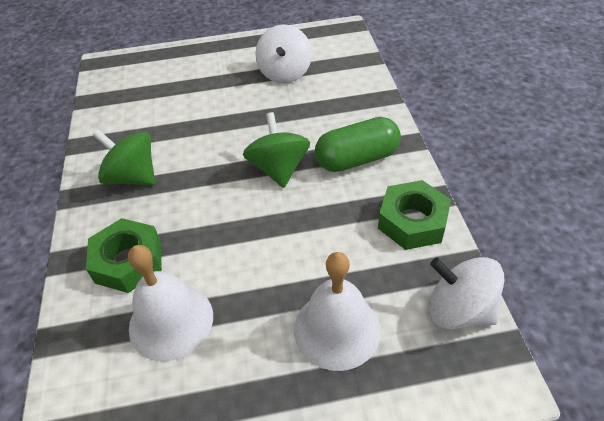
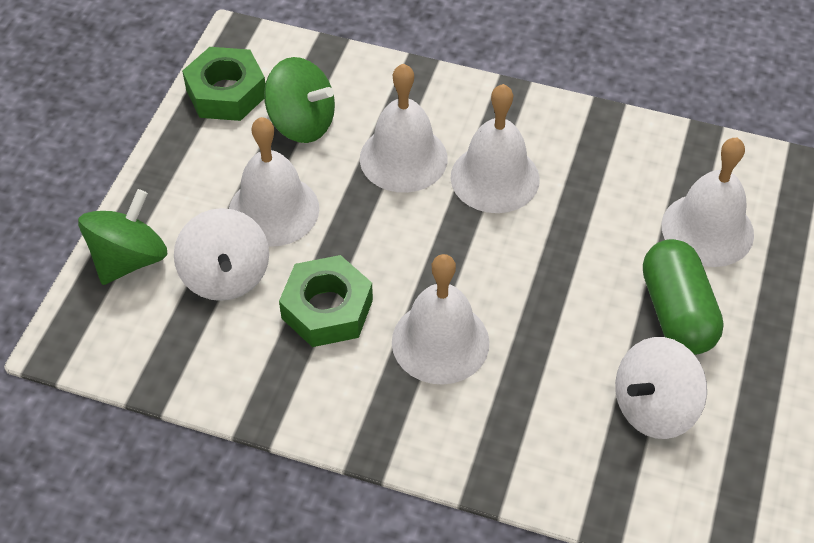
white bell: [128,245,213,362] [294,252,381,371] = 2 -> [229,117,319,247] [360,64,448,193] [392,254,489,385] [450,84,540,213] [662,138,754,267] = 5

